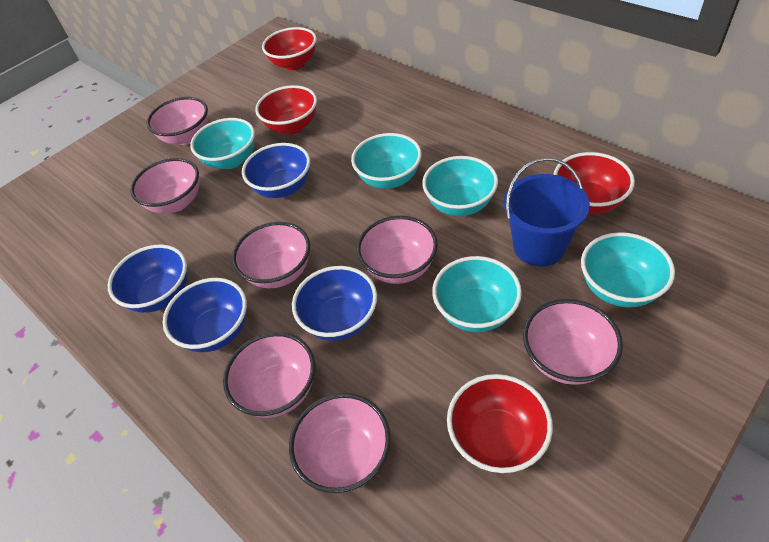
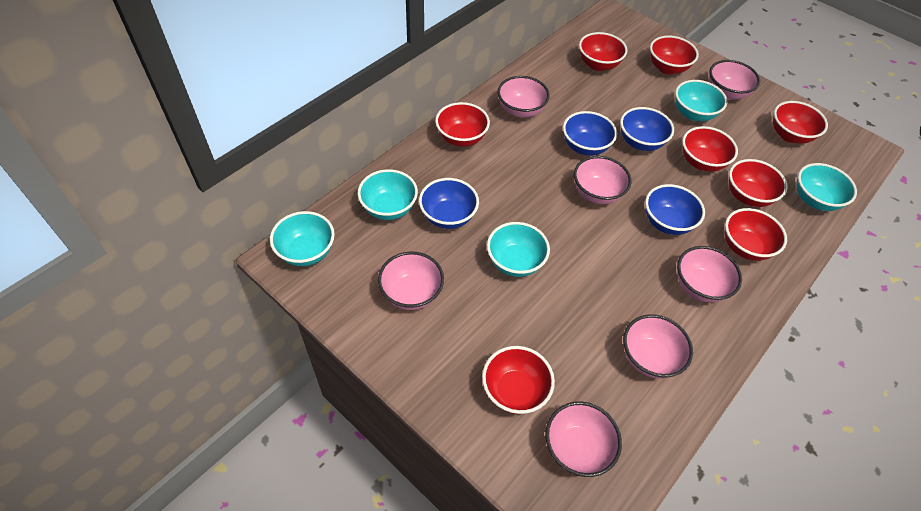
blue bucket: [504,157,590,266] = 1 -> none = 0
red bowl: [255,85,317,134] [262,27,317,70] [447,374,553,473] [553,152,635,214] = 4 -> [435,102,490,147] [482,346,555,414] [579,32,627,71] [650,36,699,74] [682,126,738,172] [725,208,787,261] [729,159,788,207] [773,101,828,144] = 8

